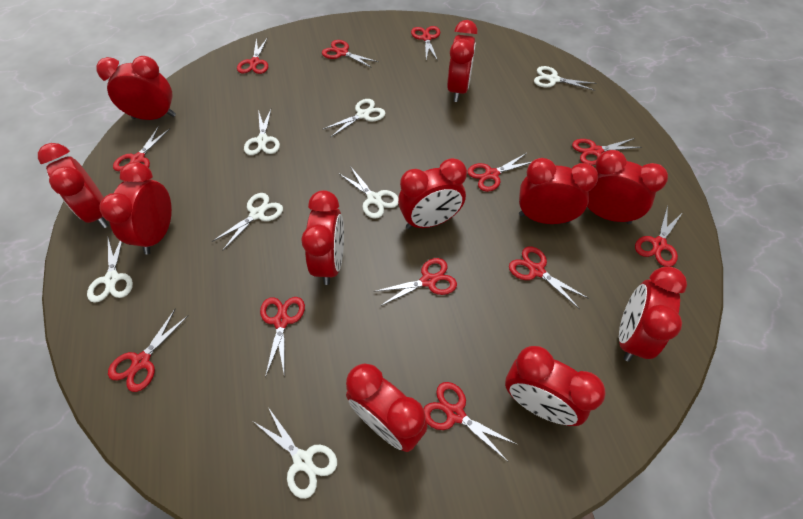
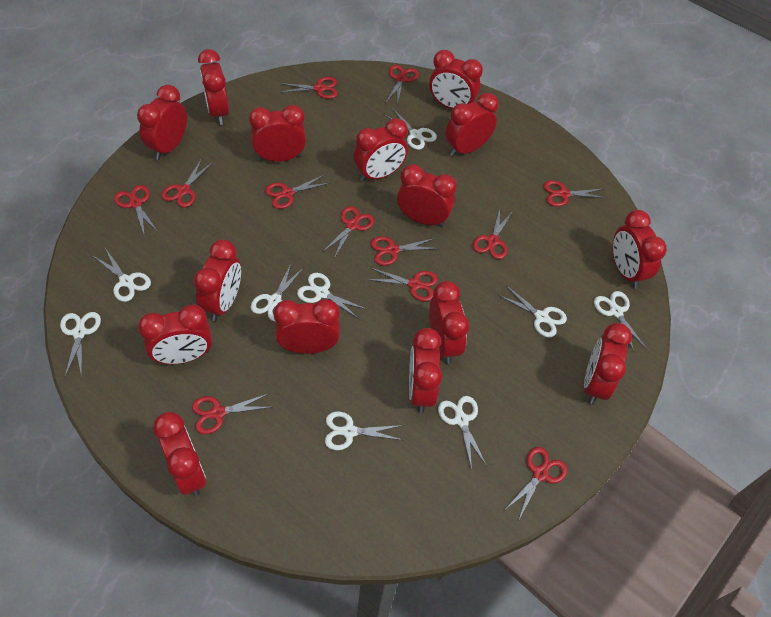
red clock: [38,143,109,228] [96,56,176,120] [99,162,172,255] [301,190,344,285] [346,364,428,452] [398,158,467,229] [447,20,478,102] [505,346,606,426] [519,158,598,224] [587,150,668,224] [619,267,687,362] = 11 -> [137,85,187,160] [138,305,212,364] [153,412,206,497] [194,239,241,321] [198,49,229,125] [249,105,306,162] [273,299,340,354] [353,118,408,182] [397,164,457,227] [409,328,442,413] [429,50,483,109] [429,281,469,364] [445,93,498,157] [584,323,632,404] [613,210,667,289] = 15
white scissors: [87,237,133,303] [212,193,283,251] [244,109,280,155] [254,407,337,499] [323,99,385,138] [340,166,399,219] [534,66,596,91] = 7 -> [60,312,101,377] [93,248,151,302] [250,264,303,321] [297,273,366,320] [325,412,403,450] [383,109,437,150] [438,396,487,470] [498,286,567,337] [594,291,647,353] = 9

